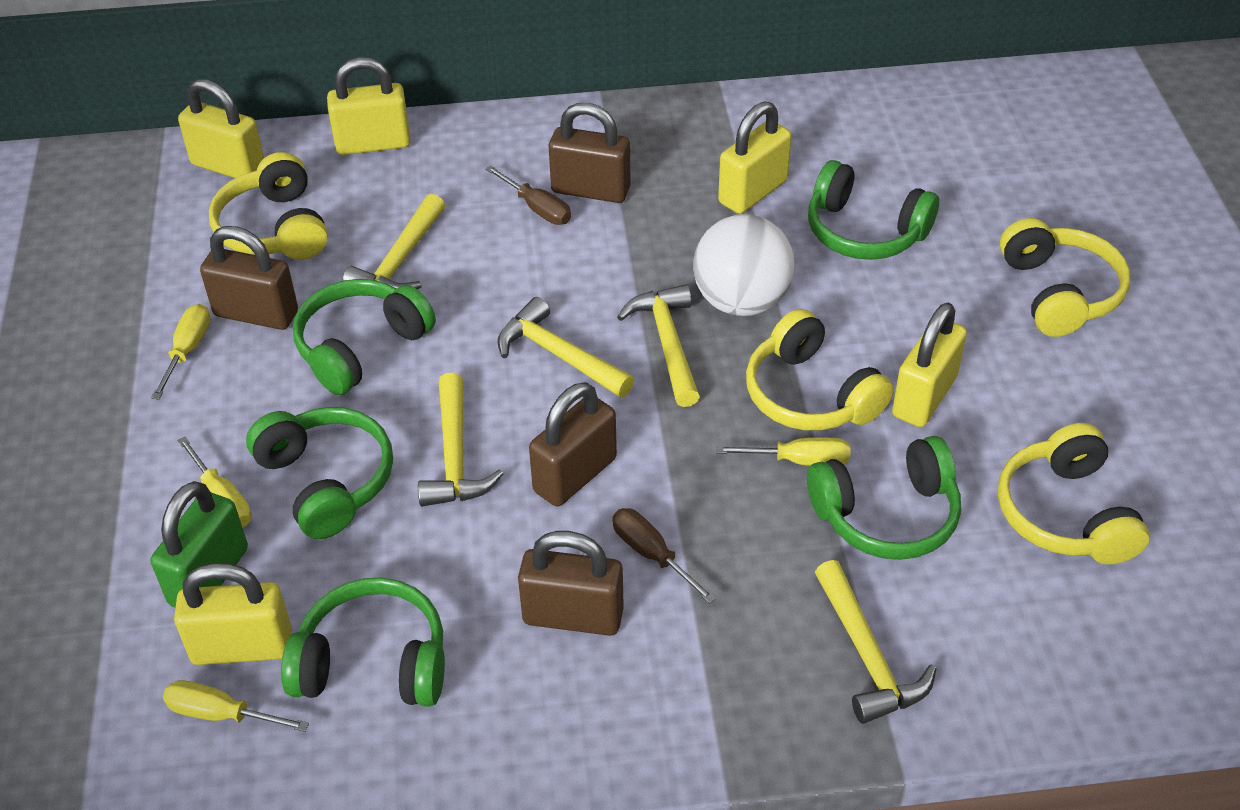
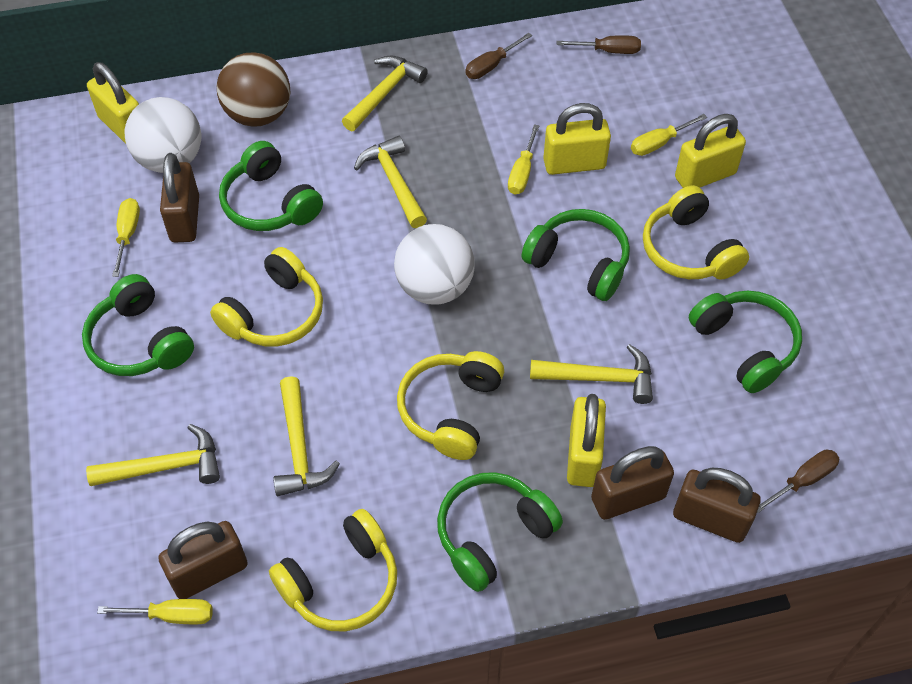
brown ball: none = 0 -> [217,52,290,127] = 1
brown screwdriver: [485,165,571,225] [612,508,716,604] = 2 -> [465,33,532,79] [557,35,641,54] [757,450,840,513] = 3
green padlock: [151,481,248,608] = 1 -> none = 0
white ball: [693,214,795,316] = 1 -> [125,97,201,173] [394,224,474,305] = 2
yellow padlock: [174,563,292,665] [178,79,264,178] [327,57,411,155] [718,102,792,214] [892,303,967,427] = 5 -> [87,62,139,144] [543,103,611,175] [567,394,606,487] [675,114,746,188] = 4

